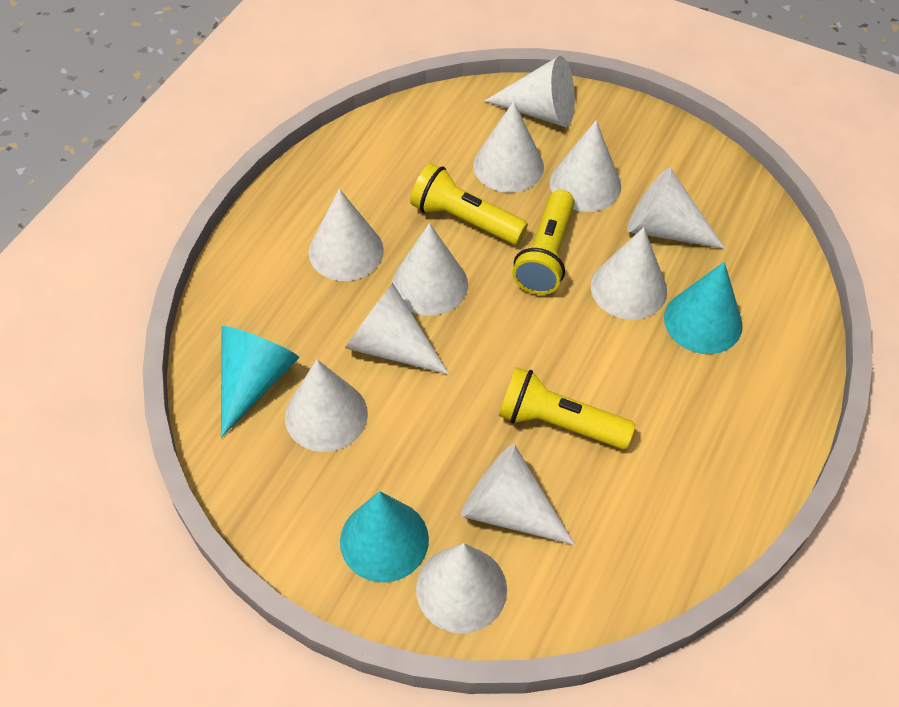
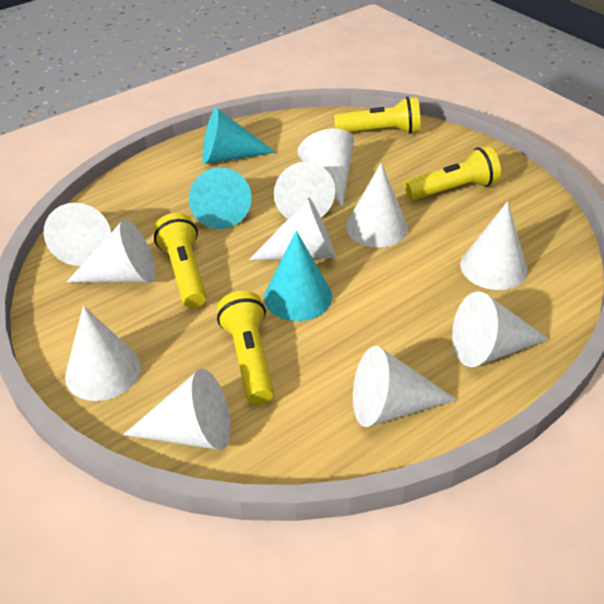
yellow flashlight: [410,163,528,245] [499,367,635,449] [512,190,574,295] = 3 -> [154,213,207,308] [217,291,274,405] [334,96,420,134] [404,146,501,200] = 4

